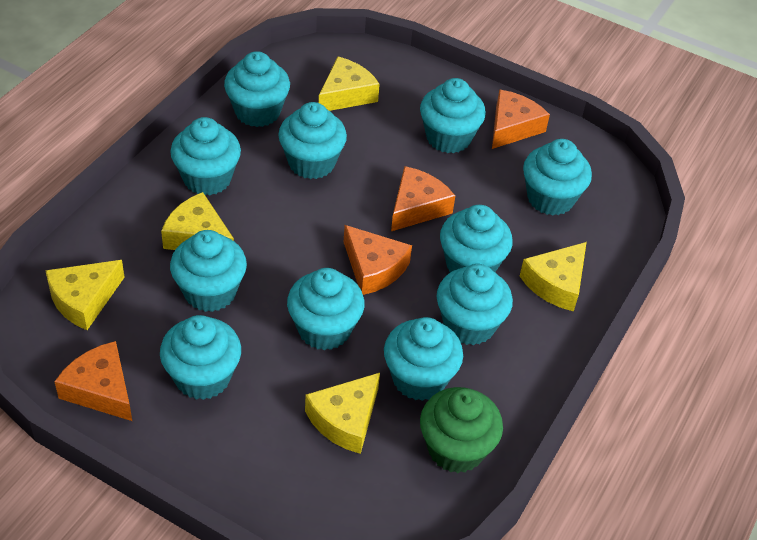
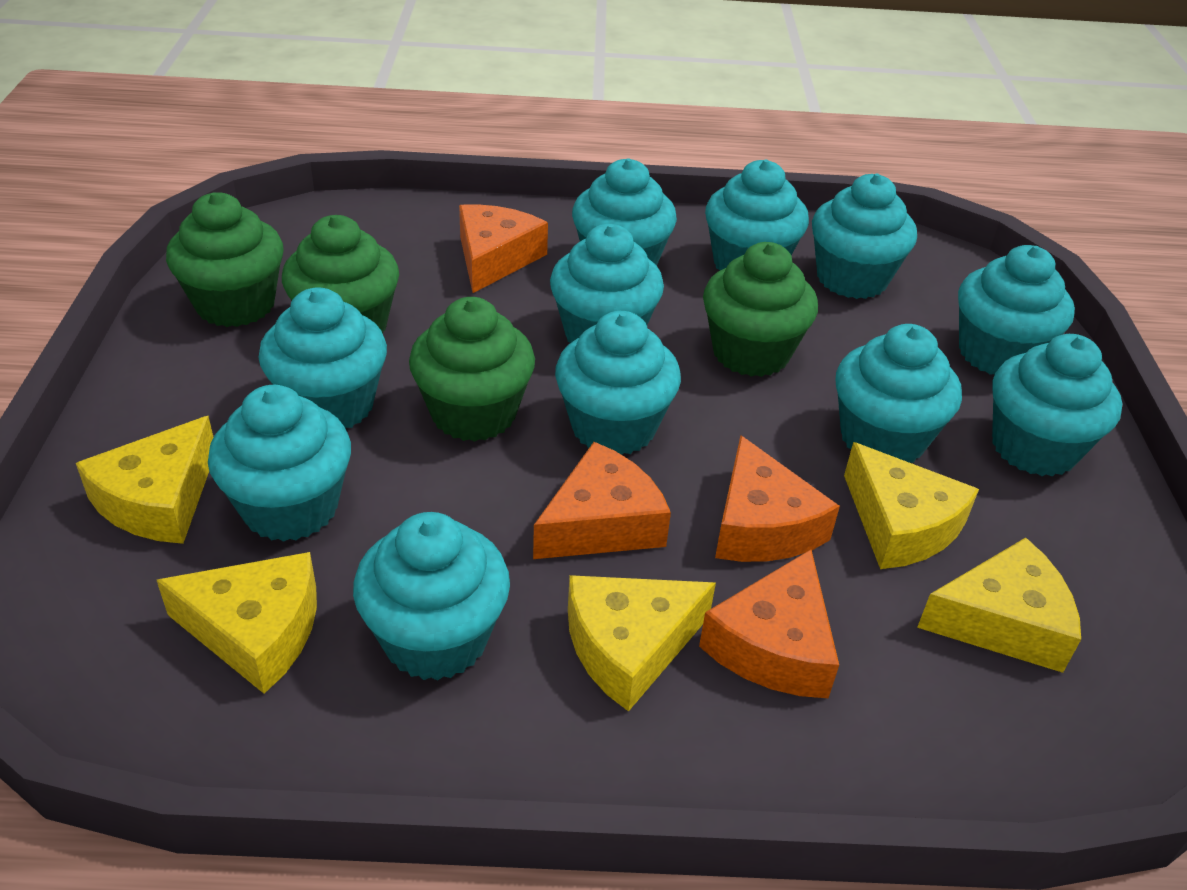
green cupcake: [420,387,503,473] = 1 -> [166,192,284,327] [282,215,399,333] [409,297,535,442] [703,242,818,377] = 4

